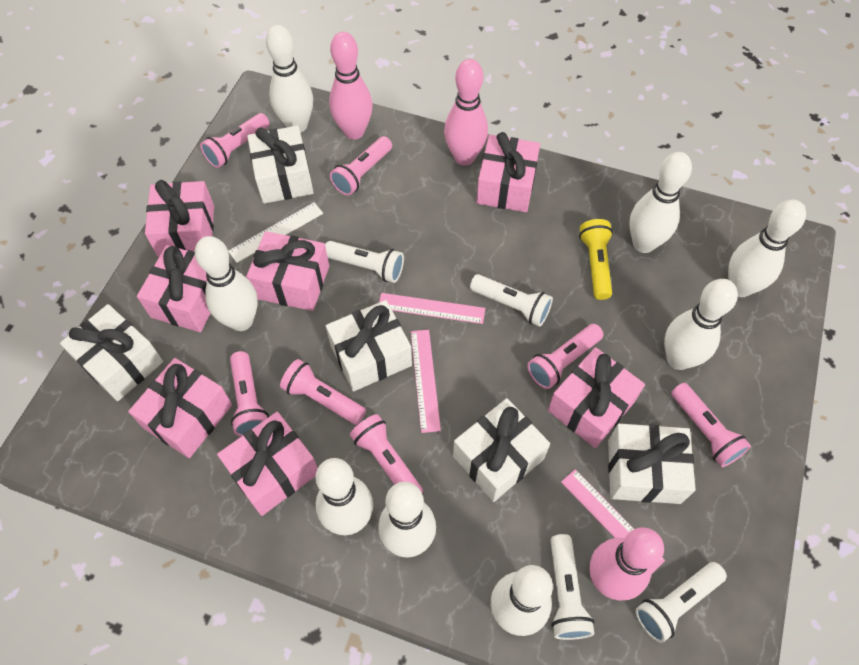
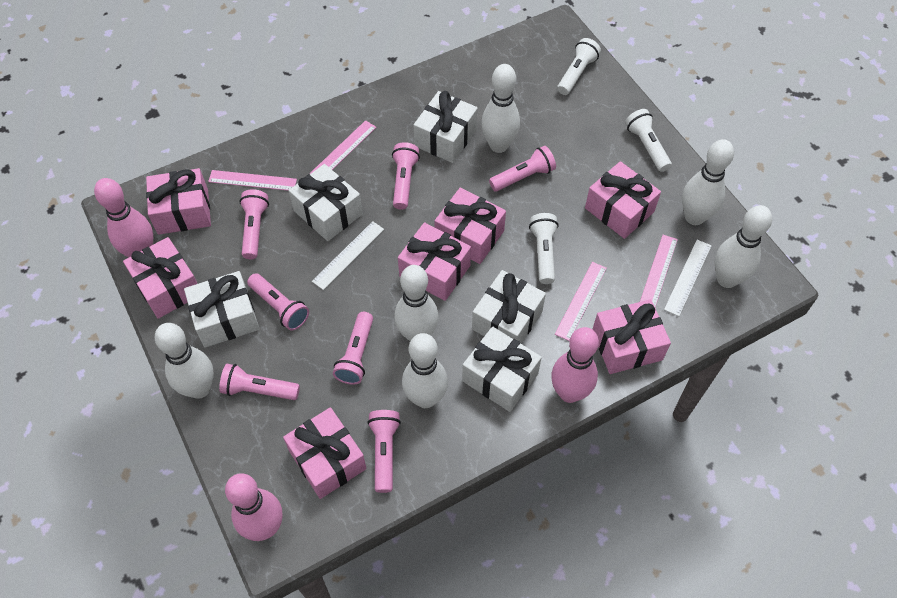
pink ruler: [379,293,485,324] [411,330,441,433] [561,469,665,574] = 3 -> [208,170,297,191] [310,120,376,174] [555,262,607,341] [640,235,678,307] = 4
white bowling pin: [195,236,258,331] [266,25,313,133] [316,458,373,535] [378,482,436,558] [491,565,553,636] [629,152,692,253] [664,279,738,370] [728,199,806,297] = 8 -> [155,323,214,399] [395,265,439,341] [402,333,448,408] [481,64,520,153] [682,139,734,225] [715,205,772,288] = 6
white flashlight: [325,241,404,283] [470,274,553,327] [550,534,595,640] [635,562,727,643] = 4 -> [529,213,559,284] [557,38,601,95] [625,109,672,172] = 3
white ruler: [228,202,323,263] = 1 -> [312,221,384,290] [664,240,712,316] = 2
yellow flashlight: [579,219,613,300] = 1 -> none = 0

